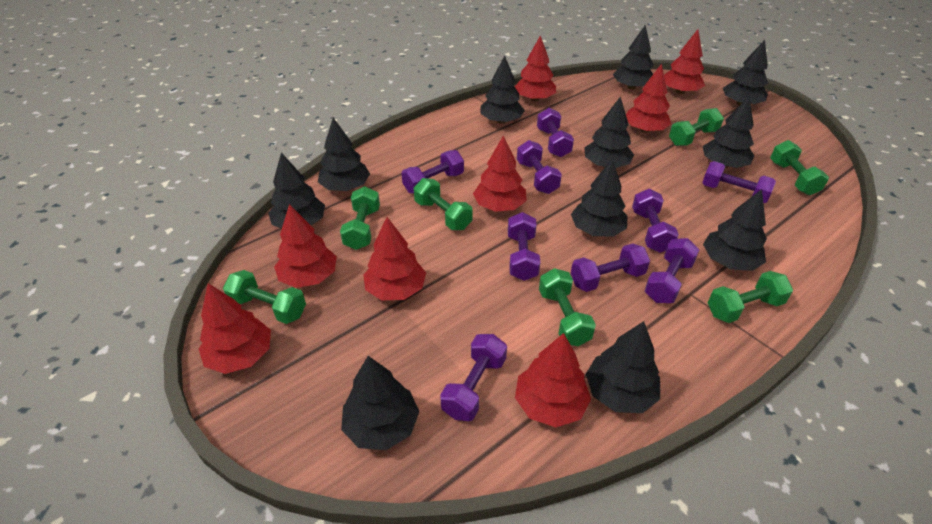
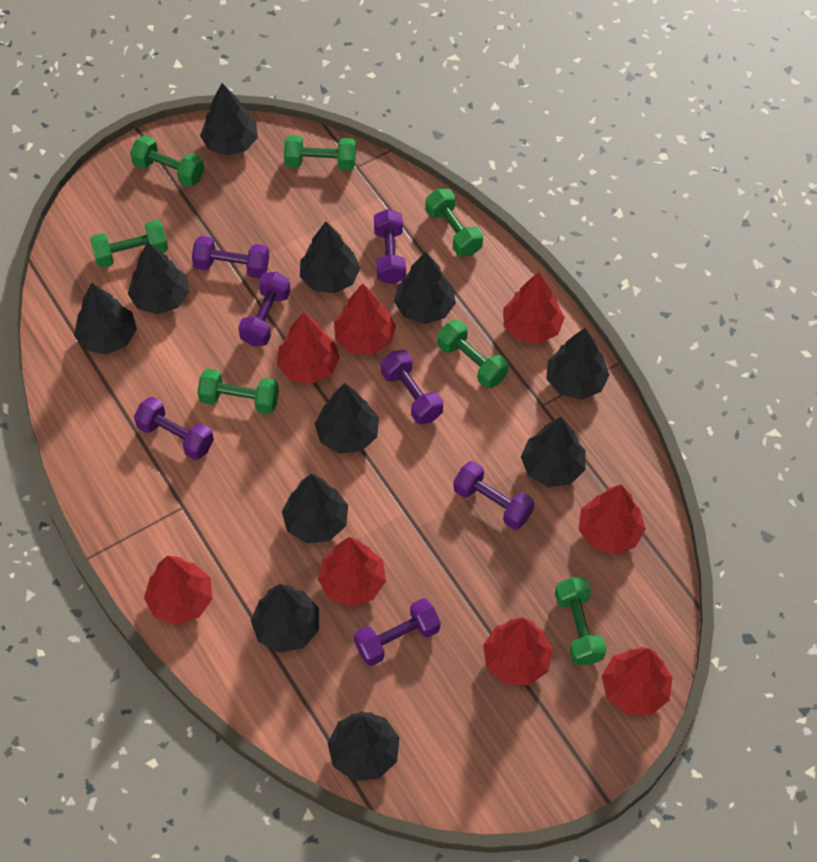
purple dumbbell: [401,150,464,194] [440,334,507,421] [508,212,540,281] [517,140,562,194] [537,108,574,157] [571,243,650,292] [632,189,679,253] [645,238,699,303] [702,161,776,203] = 9 -> [134,397,214,460] [192,236,269,278] [238,272,291,346] [354,598,440,666] [374,209,406,284] [381,350,443,424] [453,461,534,530] = 7

